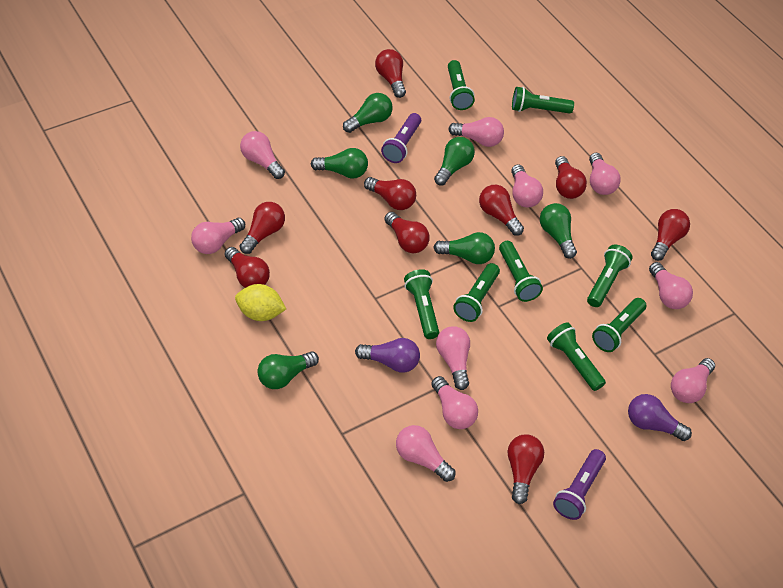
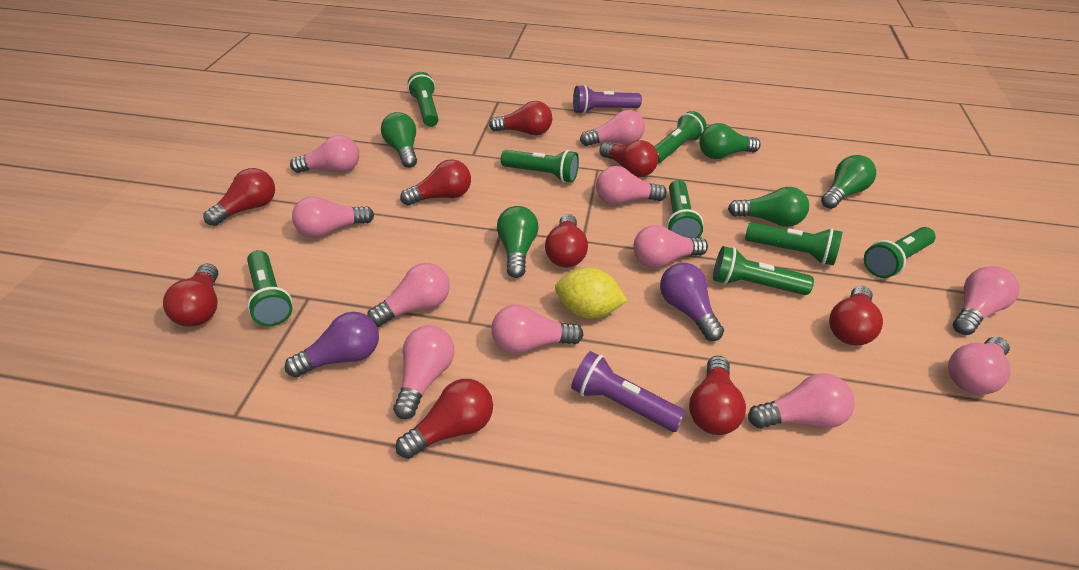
green light bulb: [257,351,319,389] [311,148,368,179] [343,93,393,133] [433,232,495,264] [434,137,475,186] [540,203,577,259] = 6 -> [381,112,417,168] [497,206,538,278] [699,123,761,159] [728,187,809,227] [821,155,876,209] = 5
pink light bulb: [191,218,245,254] [240,131,285,179] [396,425,455,482] [431,376,478,429] [436,326,470,390] [448,117,504,147] [511,164,543,207] [589,153,621,195] [649,262,693,309] [671,358,715,403] = 10 -> [290,135,359,173] [292,196,374,238] [367,263,450,327] [393,325,454,419] [491,305,584,354] [580,110,645,146] [596,166,667,205] [633,225,708,268] [748,373,855,428] [948,337,1011,395] [953,266,1020,335] = 11

